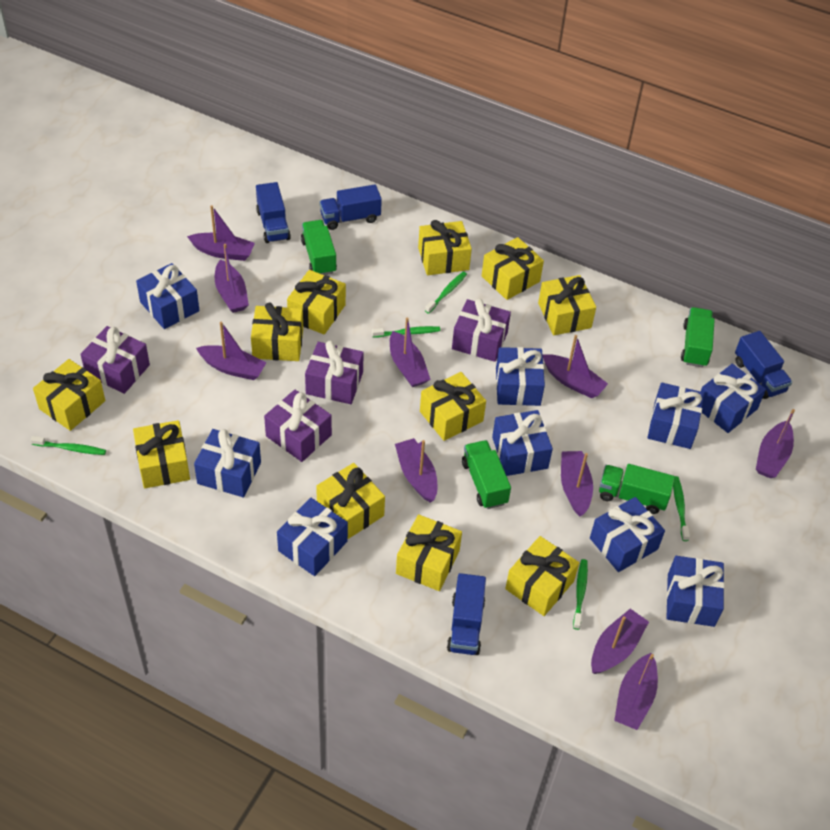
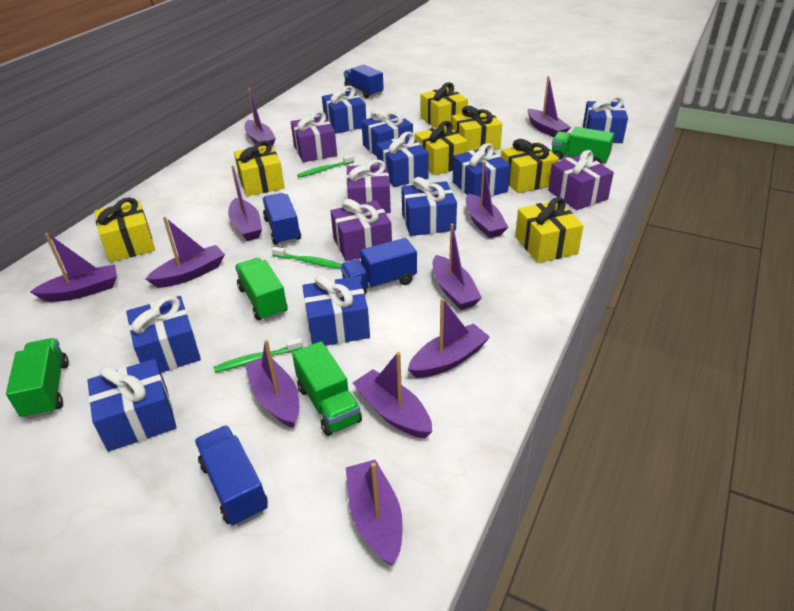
green toothbrush: [30,436,106,455] [372,326,440,338] [425,272,467,314] [573,559,588,630] [673,476,690,541] = 5 -> [214,338,303,372] [272,247,342,269] [297,155,354,177] = 3
purple boat: [187,205,255,261] [196,322,267,380] [215,244,249,313] [390,317,431,387] [395,438,437,502] [543,335,608,398] [561,451,593,517] [591,609,649,674] [614,653,658,730] [756,409,795,478] = 10 -> [30,233,117,302] [146,217,225,288] [228,165,262,241] [245,88,276,147] [245,340,299,428] [346,460,403,565] [353,352,432,438] [408,298,490,378] [432,223,482,310] [466,161,508,238] [527,76,571,138] = 11
yellow gift: [33,359,105,431] [133,420,190,488] [251,302,303,361] [287,270,346,335] [316,463,385,539] [396,514,462,591] [418,220,472,275] [420,372,486,441] [482,237,544,300] [505,536,579,616] [538,275,596,335] = 11 -> [94,197,155,262] [234,140,285,196] [415,121,468,175] [420,82,468,128] [452,106,502,152] [501,139,559,193] [515,197,584,263] = 7

